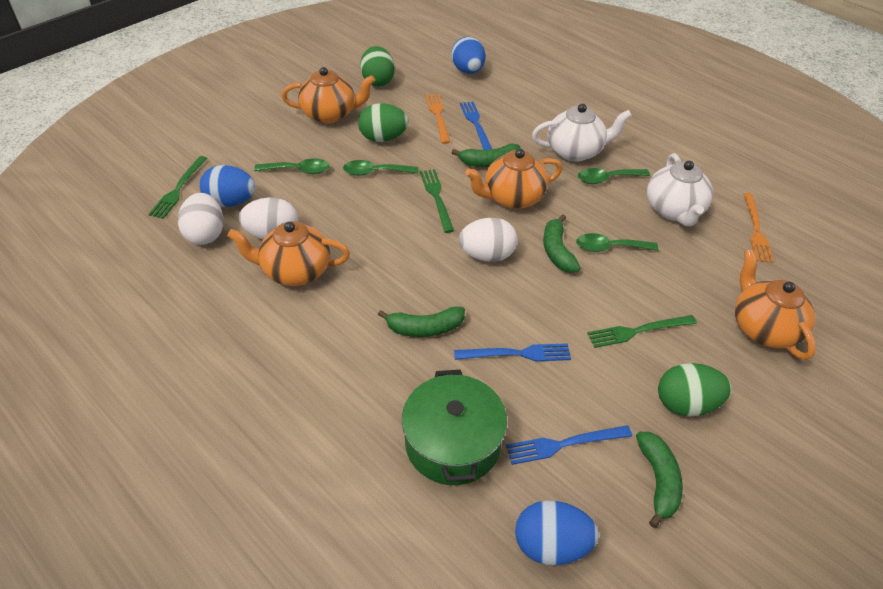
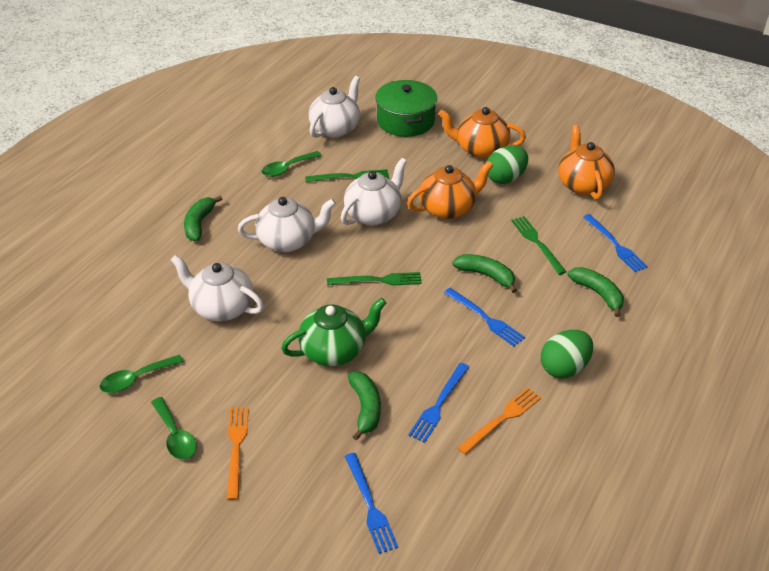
blue egg: [200,165,256,207] [451,37,486,74] [515,501,599,565] = 3 -> none = 0
blue fork: [454,343,571,361] [460,101,492,150] [506,425,632,465] = 3 -> [345,453,398,554] [408,363,469,443] [444,288,525,346] [583,214,648,272] = 4
green egg: [358,103,409,142] [360,46,395,87] [658,363,732,416] = 3 -> [486,146,528,184] [541,330,593,378] = 2
green spoon: [254,158,330,174] [343,160,418,176] [576,233,659,252] [578,168,650,184] = 4 -> [100,355,183,393] [151,397,197,460] [262,151,322,177] = 3
green teapot: none = 0 -> [281,298,386,366] = 1
orange teapot: [227,221,350,286] [281,67,375,124] [465,149,562,209] [735,249,816,360] = 4 -> [407,161,494,219] [438,107,526,159] [558,125,615,200] = 3
white egg: [178,193,224,245] [239,198,298,239] [459,218,517,262] = 3 -> none = 0
white teapot: [532,104,632,162] [647,153,713,226] = 2 -> [171,255,264,321] [238,197,336,252] [308,76,360,138] [341,158,407,225] = 4

